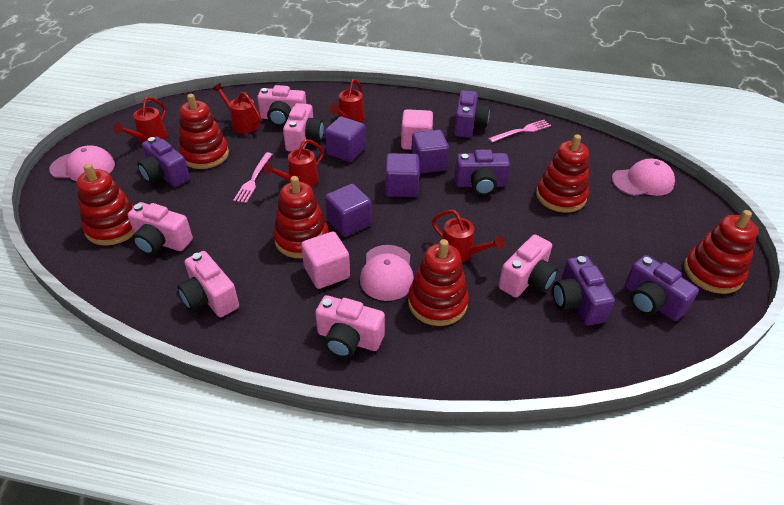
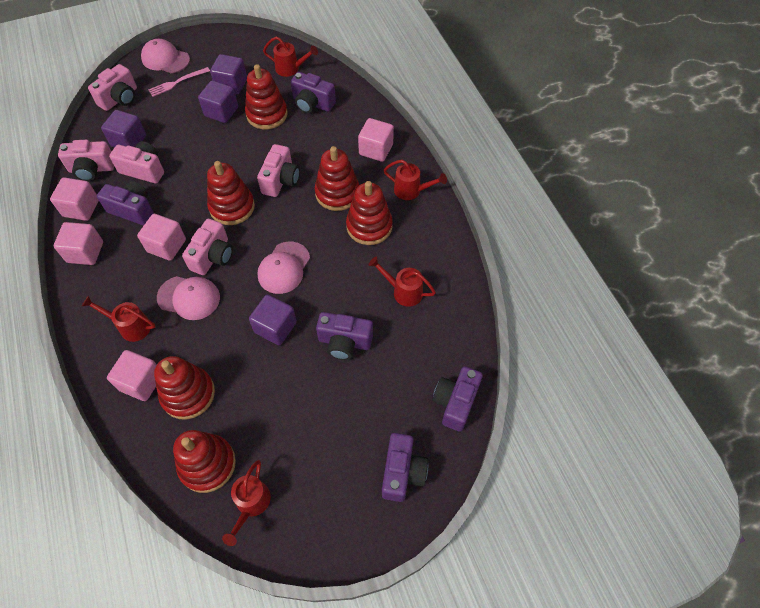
pink camera: [127,202,193,255] [177,251,239,317] [257,85,306,126] [283,103,324,152] [315,295,385,358] [498,234,558,298] = 6 -> [58,140,114,181] [88,64,137,111] [109,141,164,184] [182,219,233,275] [257,144,300,197] = 5
pink cube: [301,231,350,289] [401,109,433,150] = 2 -> [50,177,99,221] [54,222,103,265] [107,350,157,401] [137,214,186,261] [358,118,394,162] = 5
pink fork: [233,152,273,203] [488,120,551,142] = 2 -> [148,67,210,97] = 1

